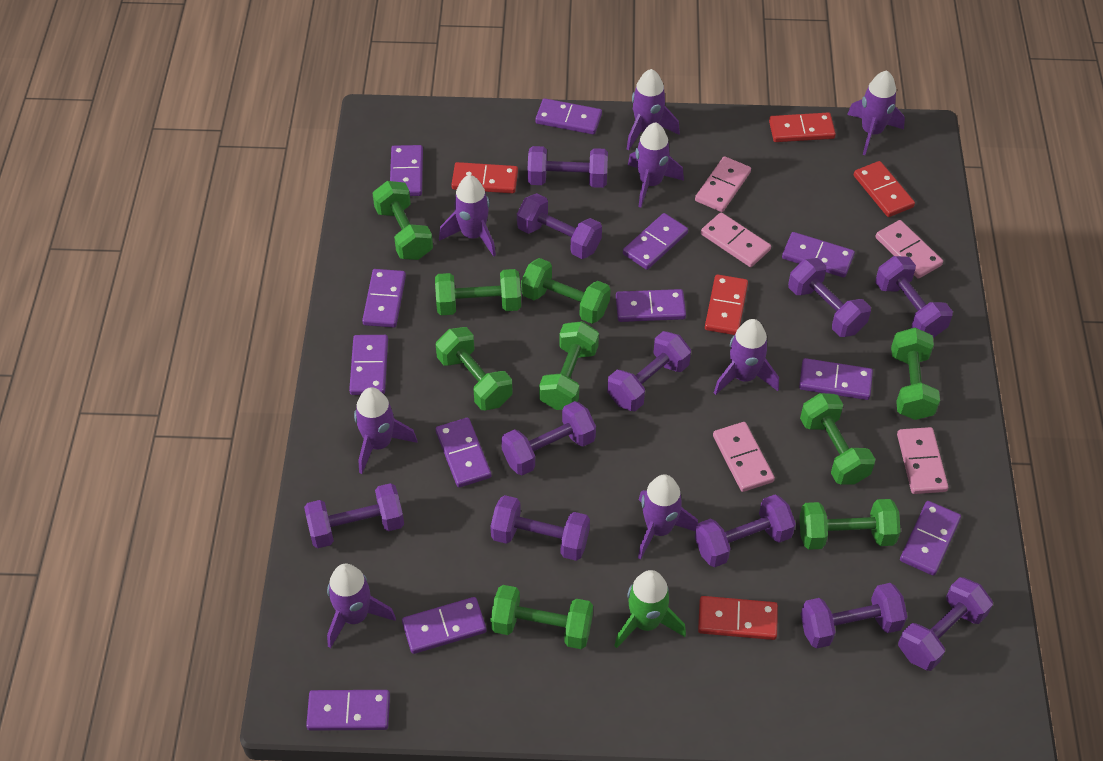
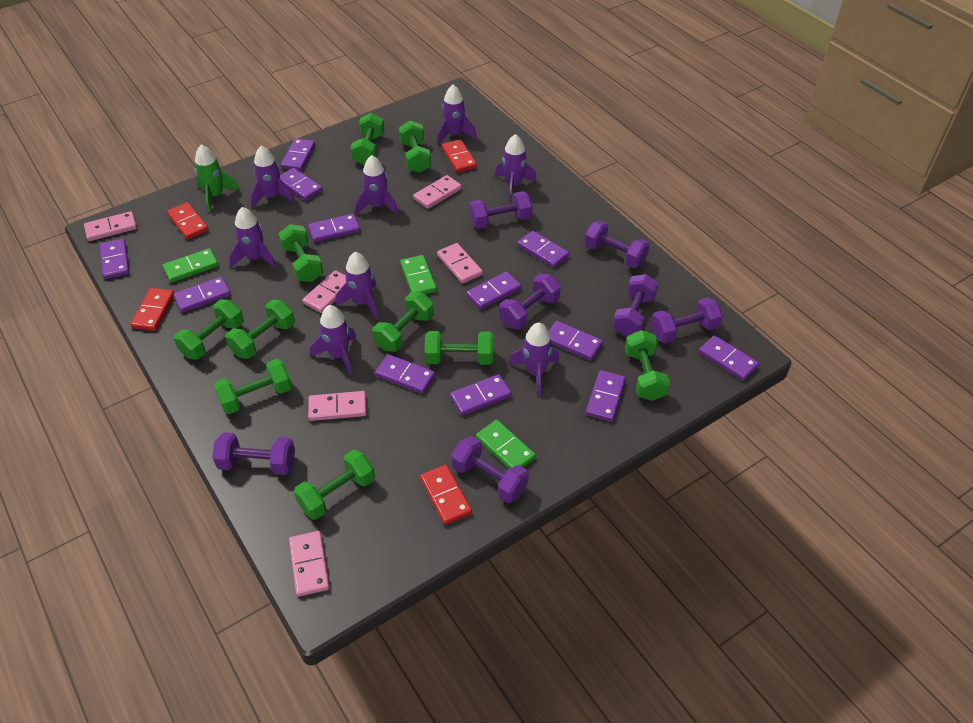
green domino: none = 0 -> [163,248,218,283] [400,255,437,294] [476,420,536,469] = 3
green dumbbell: [372,181,433,260] [435,269,521,315] [436,327,513,410] [490,585,593,649] [521,258,611,324] [539,321,599,410] [799,499,901,550] [800,393,875,484] [891,328,940,420] = 9 -> [174,299,244,360] [214,359,292,414] [226,300,295,359] [278,224,323,282] [294,449,375,520] [350,113,385,165] [372,292,434,352] [399,120,431,173] [425,331,493,365] [625,330,670,401] = 10
pink domino: [695,156,751,212] [701,212,771,267] [713,422,775,492] [875,220,943,279] [897,427,948,494] = 5 -> [84,211,137,241] [289,531,330,597] [302,270,346,313] [308,391,367,421] [413,175,462,209] [437,243,483,284] = 6
purple dumbbell: [304,483,404,548] [490,495,590,561] [501,401,596,475] [517,193,602,259] [527,146,608,188] [607,331,691,411] [695,495,796,567] [788,258,871,337] [801,583,907,649] [875,256,953,338] [898,577,993,671] = 11 -> [212,432,295,475] [451,436,529,503] [470,191,532,229] [499,274,561,329] [584,221,650,268] [612,274,658,337] [651,297,723,343] = 7
red domino: [451,162,518,193] [698,596,778,640] [705,274,748,335] [769,113,836,142] [854,161,915,217] = 5 -> [130,288,174,331] [167,202,209,239] [420,465,472,525] [442,139,477,173] = 4

